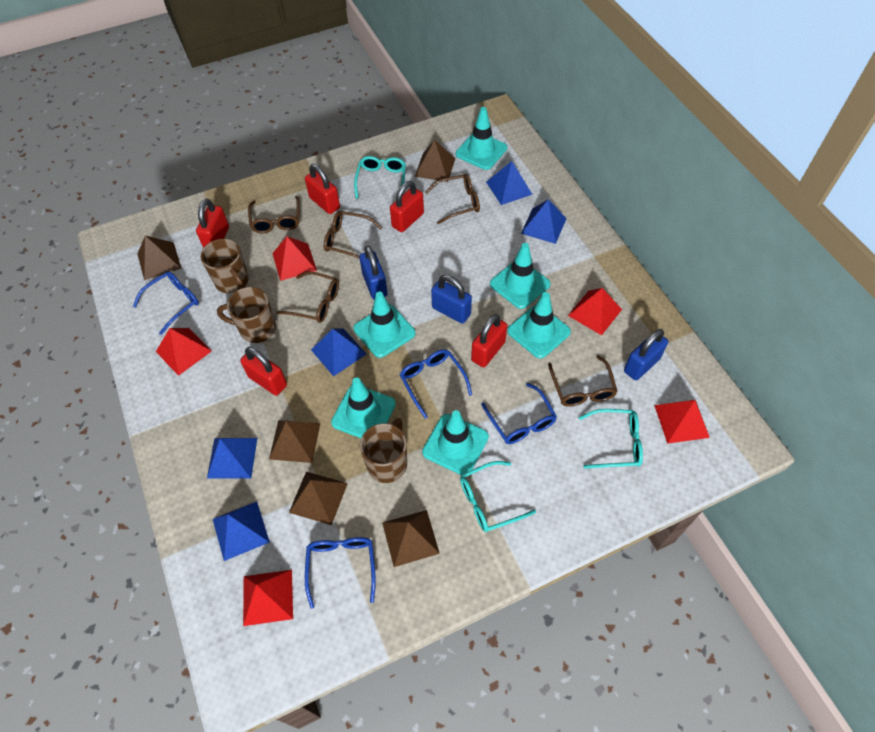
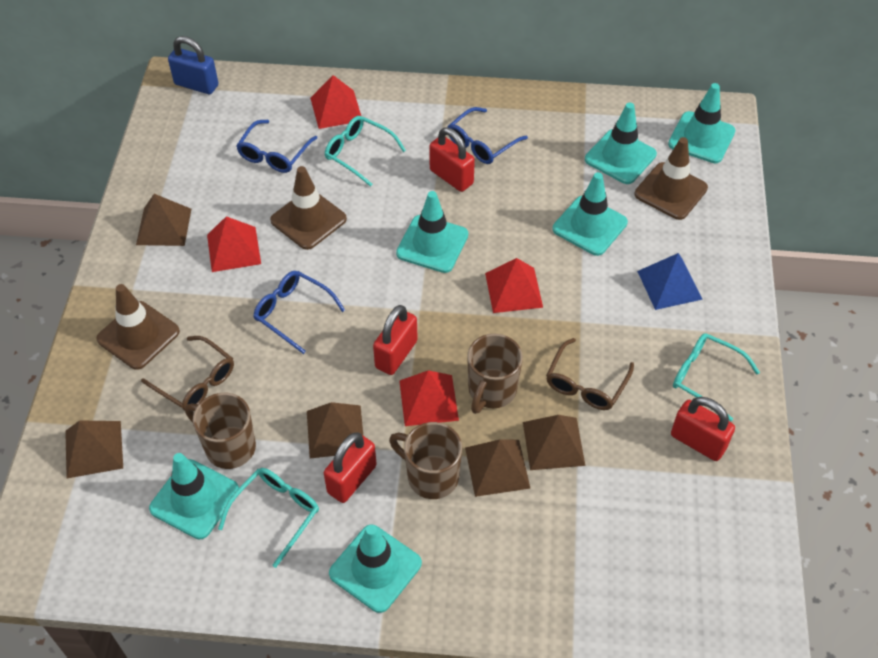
blue glasses: [133,271,199,335] [305,537,376,609] [400,349,472,419] [481,383,557,444] = 4 -> [236,120,317,173] [253,271,345,354] [447,107,528,164] = 3
blue padlock: [359,246,387,300] [431,275,472,324] [624,329,668,380] = 3 -> [168,36,218,94] = 1
blue pyramid: [207,438,257,479] [213,501,270,561] [311,328,367,376] [486,161,533,205] [521,199,567,244] = 5 -> [637,253,703,310] = 1
brown glasses: [248,196,300,233] [277,271,339,323] [324,211,382,259] [425,174,480,224] [548,355,618,407] = 5 -> [141,336,234,411] [546,338,634,410] = 2
brown traffic cone: none = 0 -> [96,284,180,370] [270,166,347,250] [634,137,708,220] = 3
red padlock: [196,199,229,248] [240,347,287,396] [305,164,340,214] [390,181,424,232] [471,314,507,368] = 5 -> [324,433,377,503] [373,305,418,375] [429,128,475,192] [671,397,735,461] = 4
red pyramid: [156,328,212,376] [243,570,293,626] [272,236,317,281] [568,288,622,335] [654,400,710,444] = 5 -> [207,216,261,272] [310,75,362,129] [399,370,459,426] [485,258,543,313] = 4

